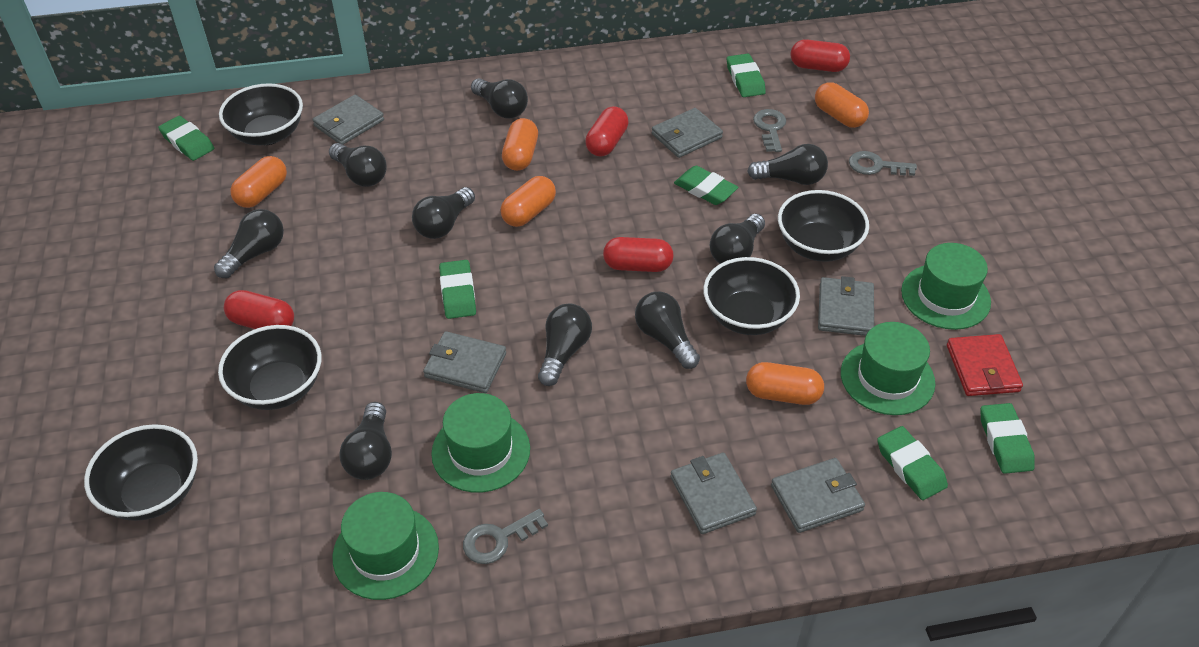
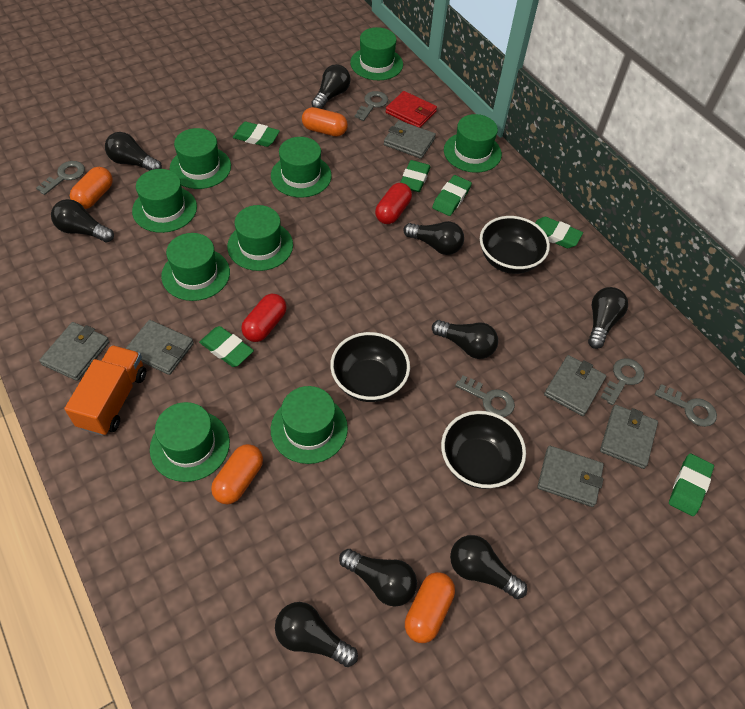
black bowl: [84,424,198,521] [218,325,322,410] [219,83,303,145] [703,257,800,335] [778,190,869,262] = 5 -> [330,332,410,402] [441,411,526,489] [480,216,550,274] = 3
green hat: [332,492,439,600] [431,393,530,493] [841,322,935,415] [901,243,991,330] = 4 -> [132,169,197,233] [150,402,230,482] [161,233,230,301] [170,128,231,189] [227,205,293,271] [271,137,332,198] [271,386,348,464] [350,27,403,80] [444,114,502,173] = 9
grey key: [463,509,548,564] [753,109,786,152] [849,151,917,176] = 3 -> [36,161,85,195] [355,91,388,121] [455,375,515,417] [601,358,644,405] [655,384,717,427] = 5
orange capsule: [230,156,287,208] [501,176,556,227] [502,118,538,171] [746,362,824,405] [815,82,869,128] = 5 -> [70,167,113,209] [211,444,263,504] [302,107,348,137] [405,572,455,643] = 4
orange truck: none = 0 -> [64,345,146,436] = 1
red capsule: [224,290,294,329] [585,106,629,157] [603,237,674,272] [791,39,850,72] = 4 -> [241,294,287,342] [375,183,412,224] = 2

